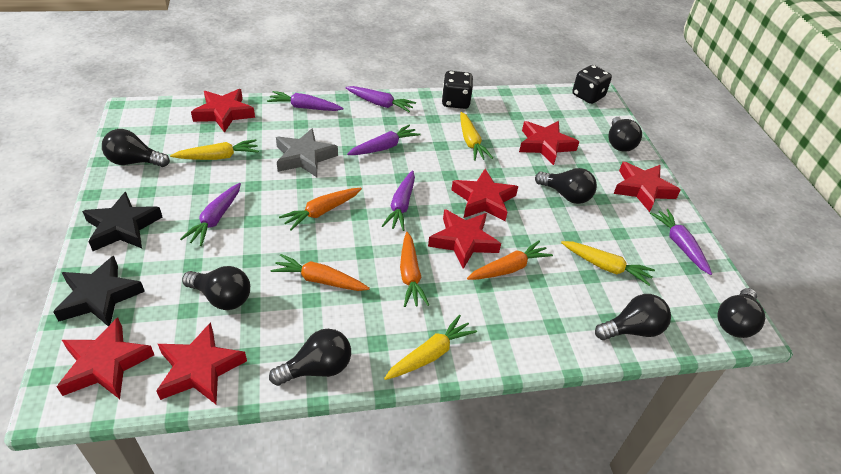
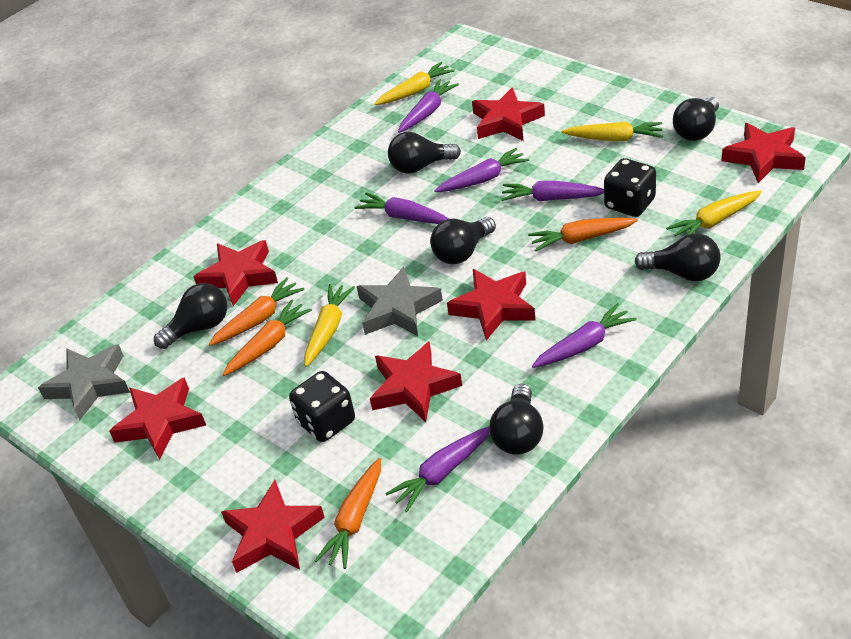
black light bulb: [102,129,170,167] [182,266,250,310] [269,329,351,386] [535,168,597,204] [595,294,671,340] [608,117,642,152] [717,288,765,338] = 7 -> [154,283,227,349] [388,132,461,174] [430,217,496,264] [489,384,544,455] [635,233,721,281] [673,97,719,141] = 6
black star: [53,256,145,326] [82,192,162,251] = 2 -> none = 0
grey star: [276,128,338,177] = 1 -> [38,344,130,420] [356,267,443,336] = 2

